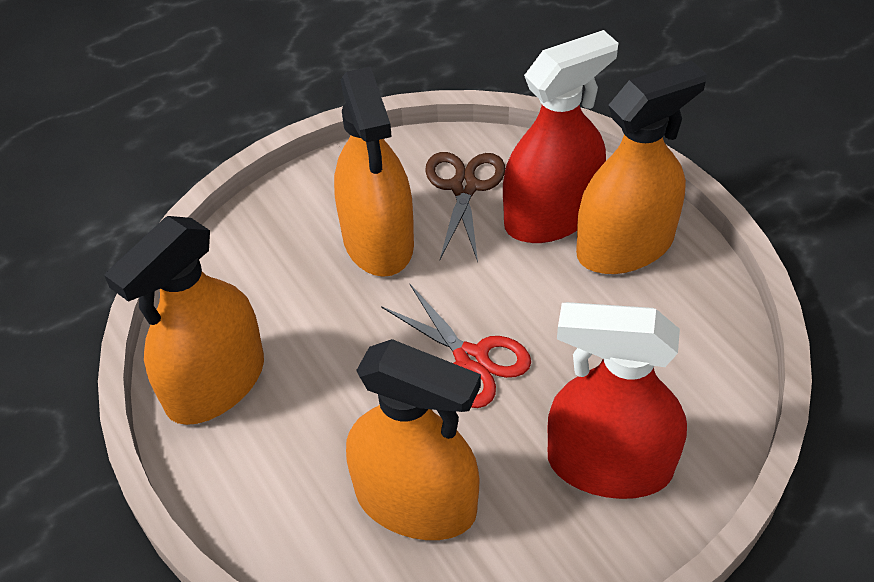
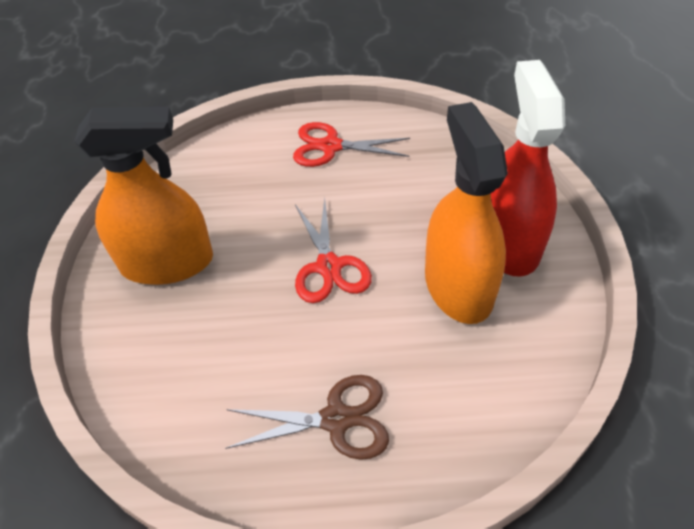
orange spray bottle: [104,216,264,425] [334,67,414,277] [346,339,481,540] [576,60,707,274] = 4 -> [75,107,213,285] [425,102,508,324] = 2
red scissors: [381,283,531,408] = 1 -> [293,122,410,167] [295,198,372,303] = 2
red spray bottle: [503,30,618,243] [547,302,687,499] = 2 -> [491,60,565,277] = 1

